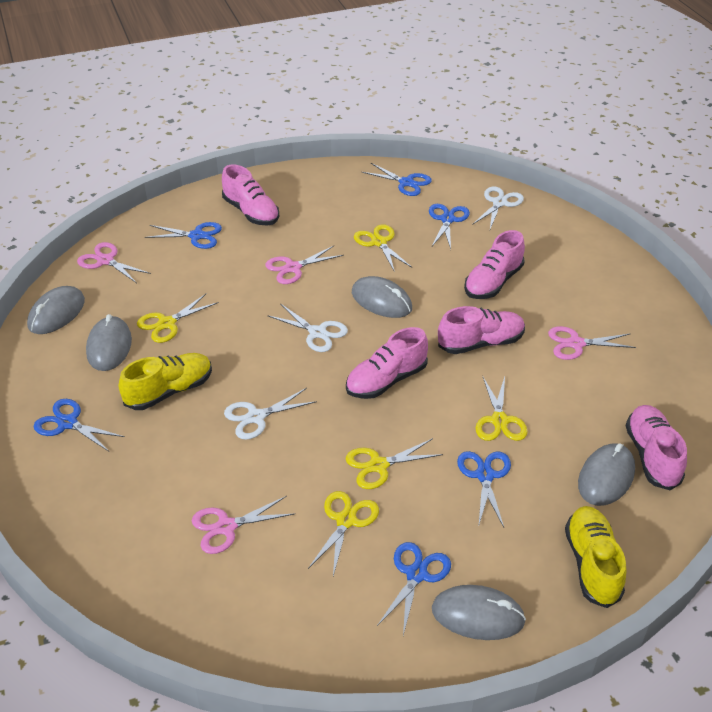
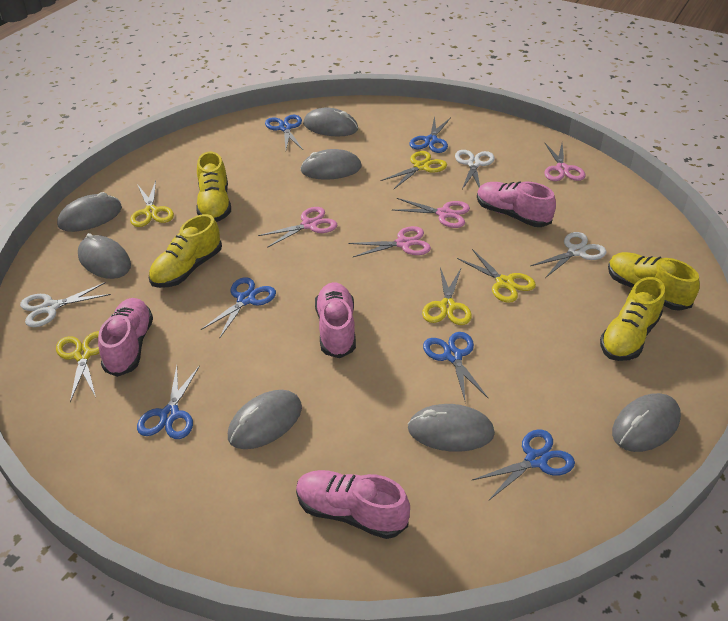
grey mouse: [27,286,85,334] [86,314,132,371] [352,276,412,318] [432,585,526,640] [578,443,635,506] = 5 -> [57,192,122,232] [78,233,131,279] [228,390,302,449] [300,149,362,180] [303,108,358,137] [408,404,495,452] [612,393,681,452] = 7
pink shoe: [222,165,279,225] [346,327,428,399] [438,306,525,354] [464,230,525,299] [626,405,687,490] = 5 -> [98,298,153,377] [296,470,410,539] [315,282,356,358] [477,181,556,227] = 4
yellow shoe: [119,353,212,410] [565,506,626,608] = 2 -> [149,214,222,288] [196,152,231,222] [600,277,665,361] [608,252,700,311] = 4

